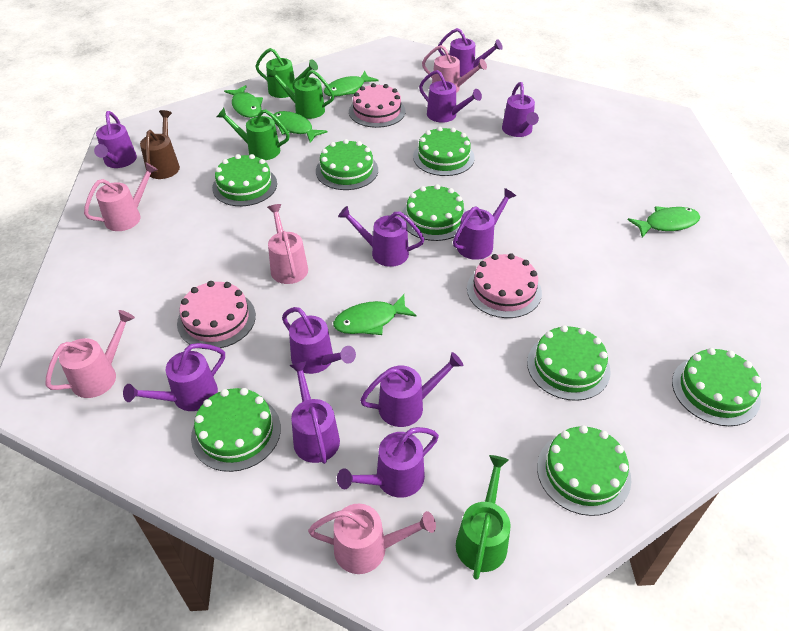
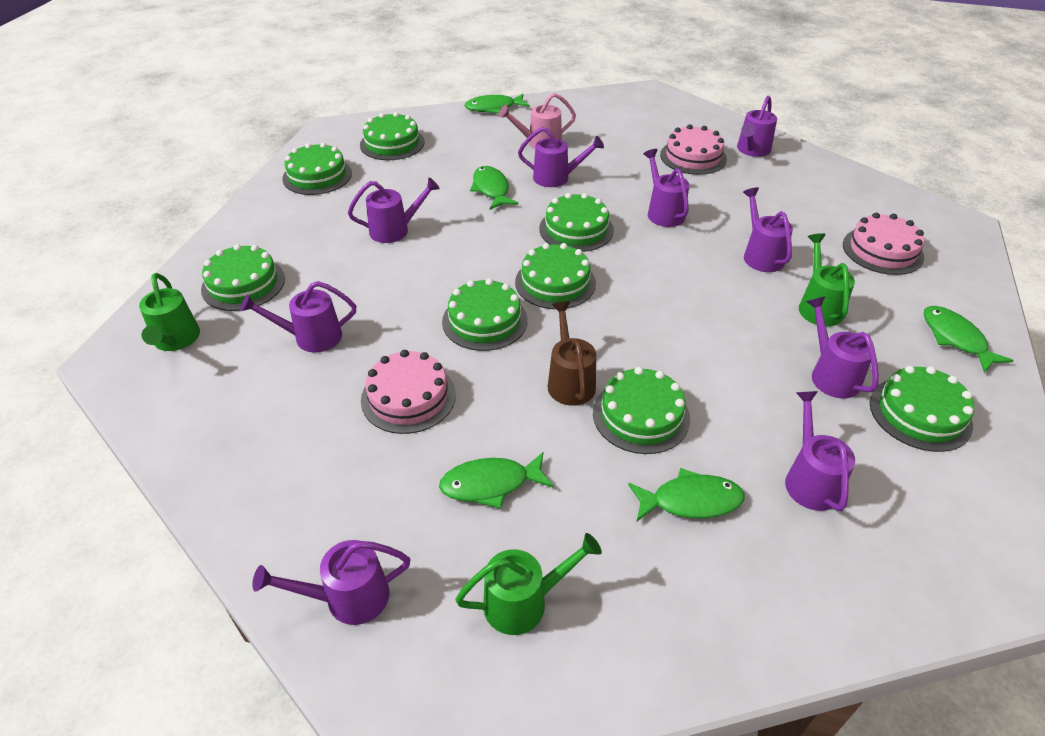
green watering can: [217,108,290,160] [255,48,318,98] [267,68,334,119] [456,455,511,580] = 4 -> [139,273,200,351] [455,533,602,635] [799,233,855,326] = 3
pink watering can: [45,310,135,398] [84,162,158,231] [267,204,308,284] [308,504,436,574] [422,45,487,93] = 5 -> [499,93,576,149] = 1
purple watering can: [94,111,137,168] [123,343,225,411] [282,307,356,374] [290,361,340,464] [337,427,439,498] [338,206,424,267] [360,352,463,427] [419,70,482,123] [438,28,503,77] [453,188,516,260] [502,82,539,137] = 11 -> [240,281,356,353] [252,540,410,625] [348,178,440,243] [518,127,604,187] [643,149,689,227] [737,96,777,157] [743,187,793,272] [785,391,855,511] [806,296,879,398] = 9

